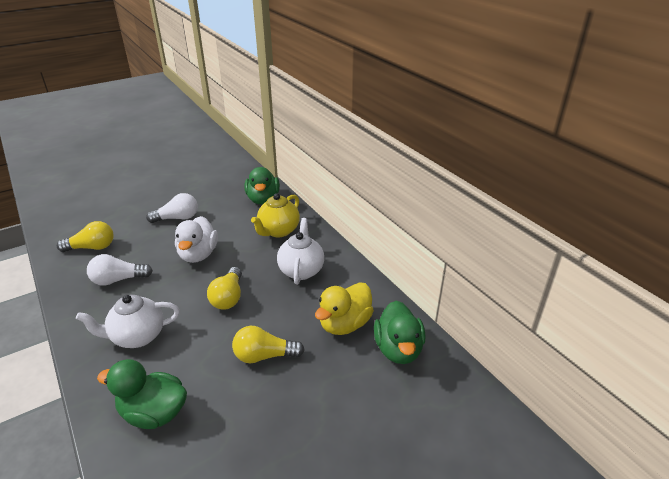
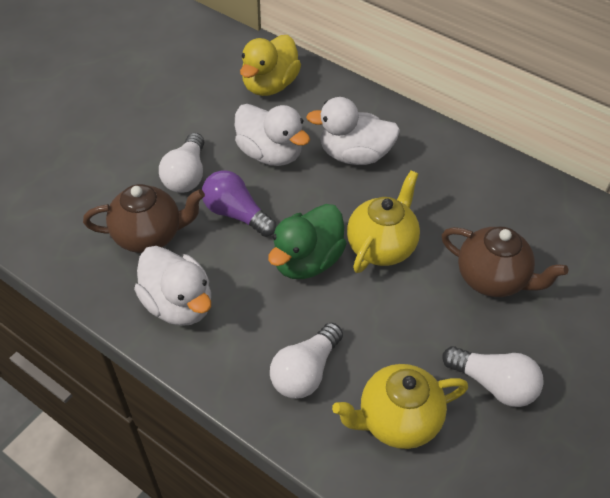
brown teapot: none = 0 -> [83,184,205,253] [442,226,568,297] = 2
green duck: [97,359,187,429] [245,167,280,205] [374,301,426,364] = 3 -> [268,204,347,279] = 1
purple light bulb: none = 0 -> [202,170,276,237] = 1
white duck: [175,216,218,263] = 1 -> [134,246,211,326] [235,104,310,166] [306,97,400,165] = 3
white light bulb: [87,254,153,286] [146,193,198,223] = 2 -> [159,133,204,193] [270,323,343,399] [442,346,544,407] = 3
white teapot: [76,295,180,348] [277,218,324,285] = 2 -> none = 0
yellow light bulb: [57,221,114,252] [207,267,242,310] [232,326,304,363] = 3 -> none = 0
yellow teapot: [251,193,300,237] = 1 -> [332,364,468,449] [347,171,420,273] = 2

